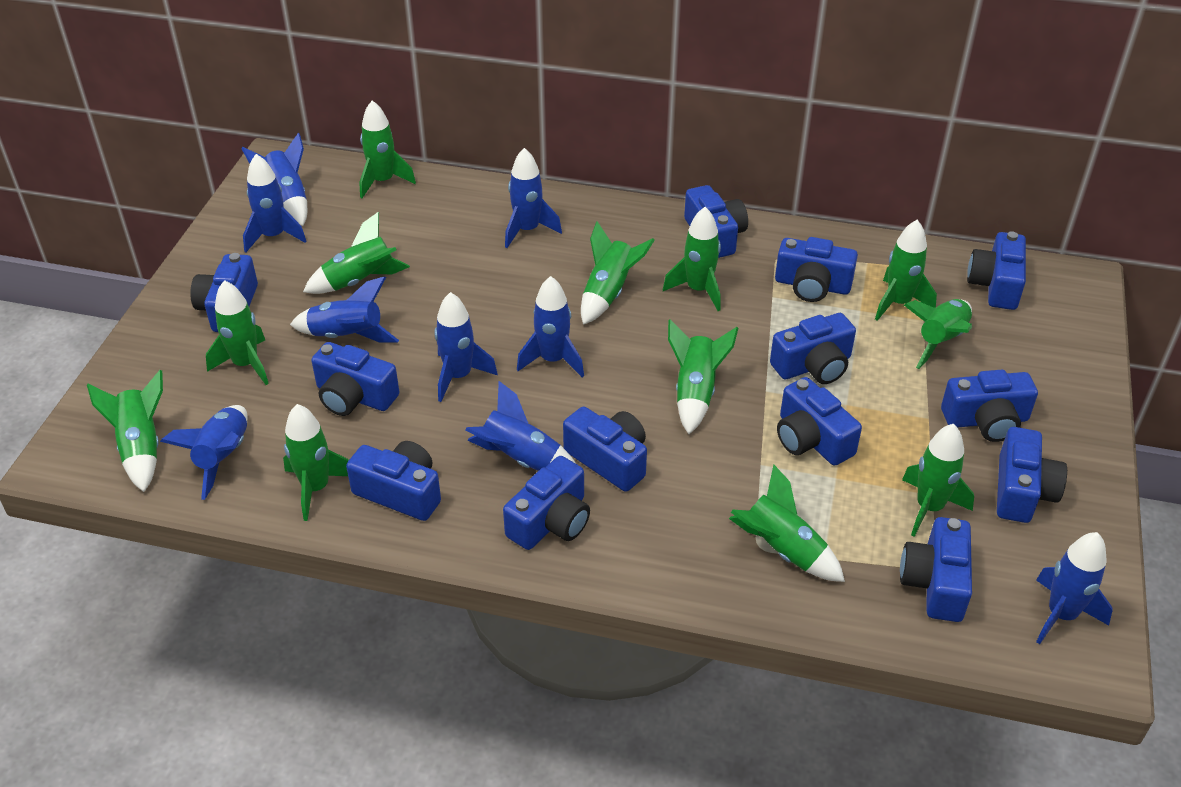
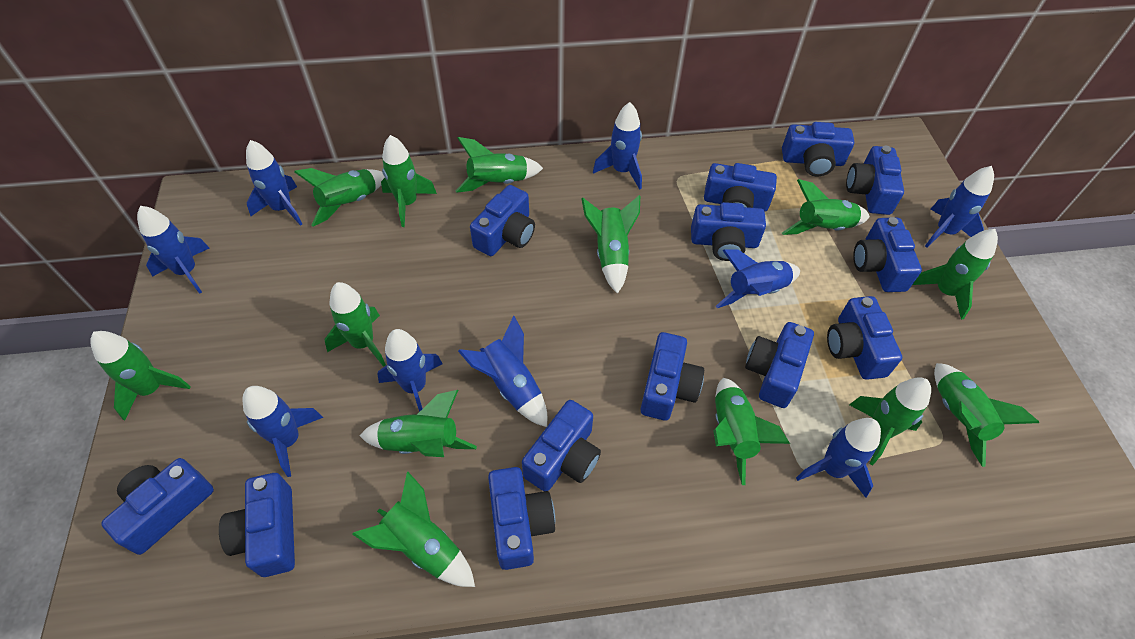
green rocket: [87,370,163,492] [206,280,269,385] [283,404,349,521] [303,212,410,294] [359,100,416,198] [581,221,655,325] [663,207,721,311] [668,319,738,434] [729,464,845,582] [875,220,937,321] [902,424,974,537] [904,299,972,369] = 12 -> [90,331,191,420] [294,168,385,226] [325,282,386,367] [352,472,475,587] [360,390,477,457] [381,135,437,227] [456,137,543,193] [582,195,640,294] [714,378,790,485] [782,179,870,235] [849,378,931,465] [913,229,998,320] [934,363,1039,467] = 13

